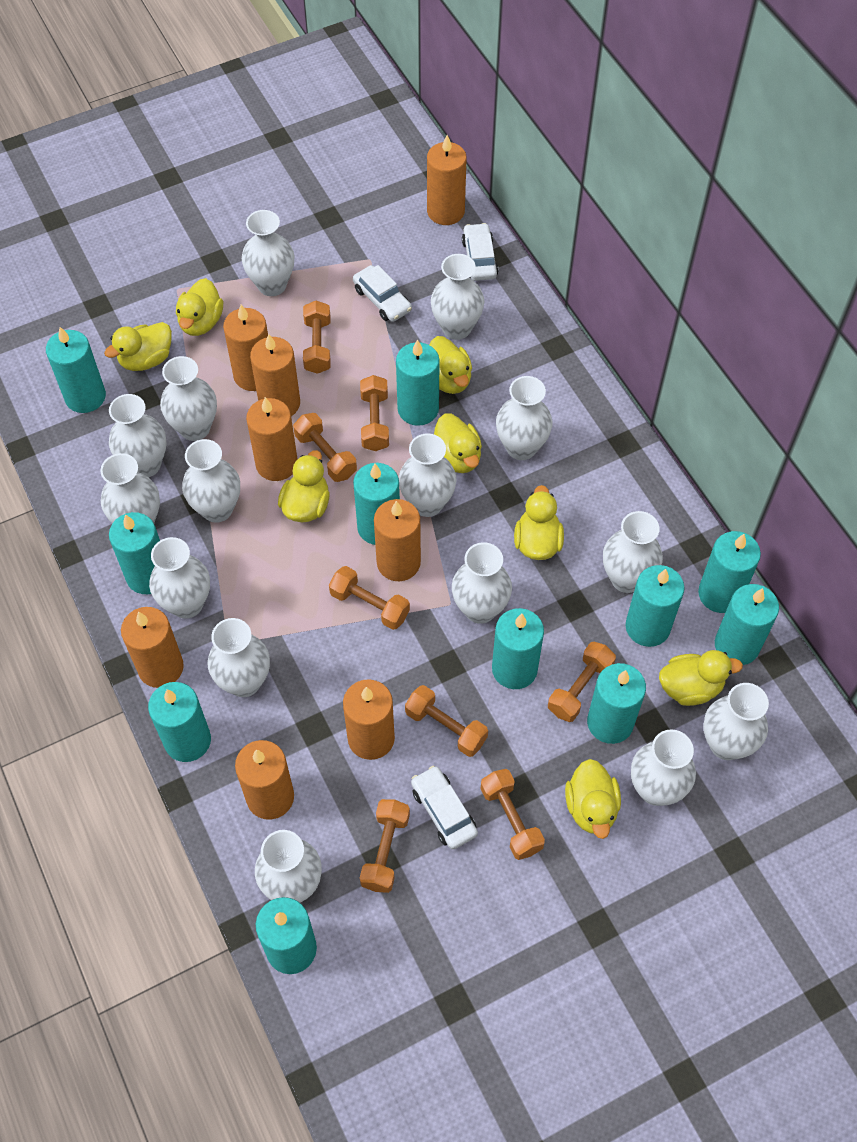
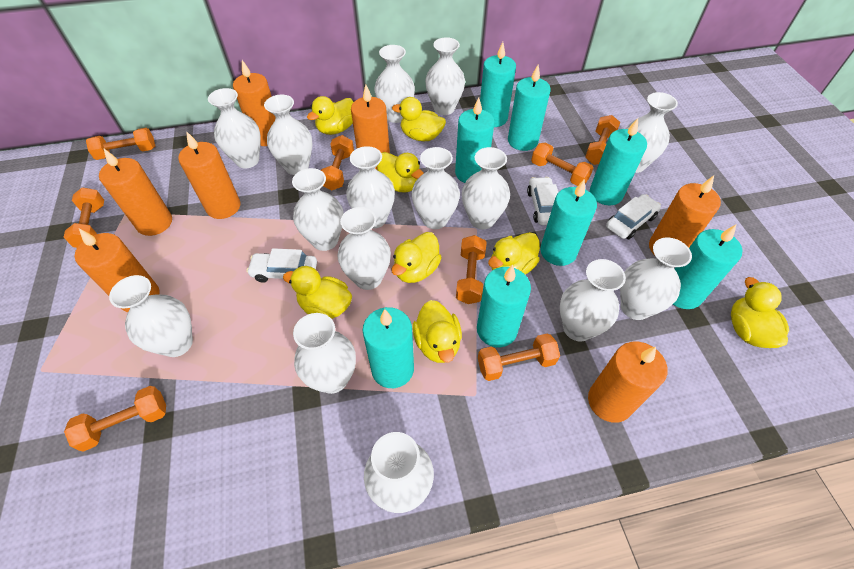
orange candle: [121,607,184,688] [223,305,268,391] [235,740,294,820] [246,397,298,481] [250,334,300,416] [343,679,395,760] [374,499,421,581] [427,135,467,225] = 8 -> [75,228,160,312] [99,149,172,236] [178,131,240,219] [233,60,276,146] [351,84,390,170] [588,342,667,423] [649,176,721,255] = 7
turquoise candle: [46,327,106,413] [109,512,160,594] [148,682,211,762] [256,897,317,974] [353,463,400,545] [396,339,440,426] [492,608,544,689] [587,663,646,744] [626,565,685,647] [698,531,761,613] [715,584,779,665] = 11 -> [363,307,414,388] [455,97,495,183] [477,265,531,347] [480,42,516,127] [508,65,551,151] [540,179,597,266] [590,118,647,205] [673,225,743,309] = 8

